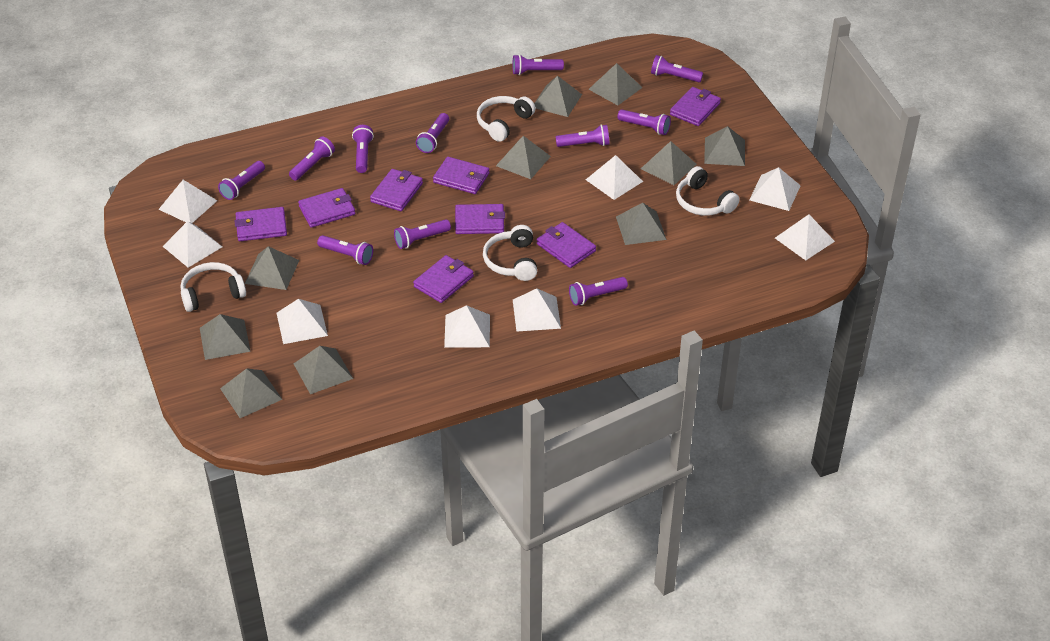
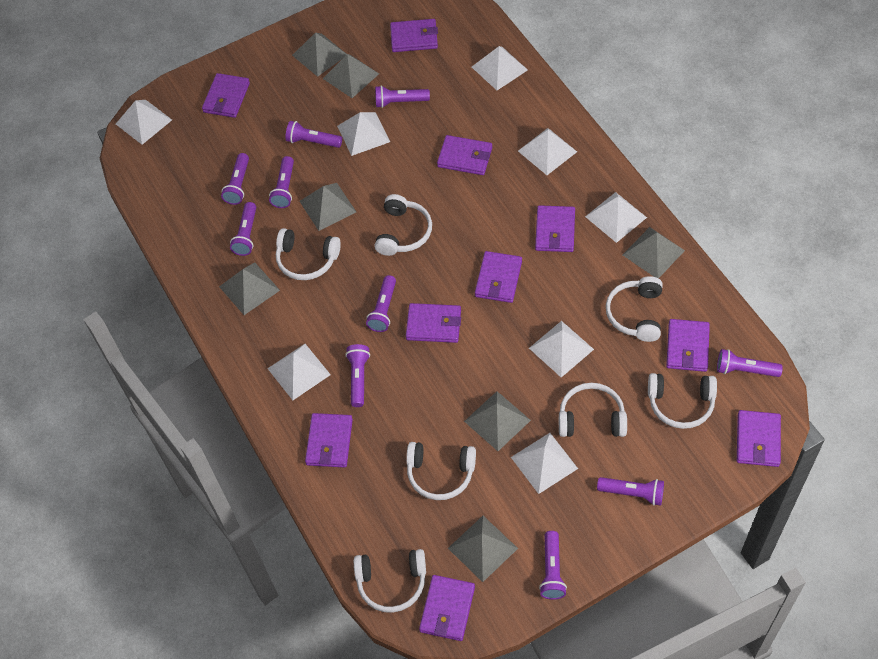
grey pyramid: [200,314,251,360] [220,368,283,418] [245,246,299,290] [294,346,353,394] [496,136,551,179] [534,76,582,117] [588,63,643,105] [616,203,667,245] [641,141,697,185] [704,126,745,166] = 10 -> [219,262,280,315] [292,32,347,77] [299,183,356,231] [323,54,379,98] [448,516,518,582] [464,391,531,451] [623,227,685,278] = 7
purple flashlight: [218,161,265,200] [289,136,335,180] [317,235,373,265] [352,125,374,173] [394,219,451,249] [416,113,449,153] [512,54,564,75] [556,125,610,147] [569,277,628,306] [617,109,671,135] [651,55,703,82] = 11 -> [221,153,249,205] [230,202,256,256] [269,156,294,208] [285,121,342,148] [345,344,370,407] [366,275,396,332] [375,85,430,108] [539,531,567,599] [597,477,664,506] [717,349,783,377] = 10
purple wallet: [235,207,287,241] [298,188,355,228] [370,169,423,211] [413,255,474,303] [433,157,490,194] [455,204,505,234] [537,222,596,268] [670,87,721,126] = 8 -> [202,73,250,118] [305,413,353,468] [390,19,438,52] [406,303,461,343] [419,575,475,641] [437,135,492,175] [475,251,522,303] [535,205,575,252] [666,319,710,372] [737,410,781,467] = 10
white headphones: [181,262,246,312] [477,96,536,142] [483,225,537,281] [676,166,739,216] = 4 -> [276,228,341,280] [354,549,426,613] [375,194,432,256] [406,442,476,500] [559,383,627,437] [606,276,663,342] [648,373,717,429] = 7

